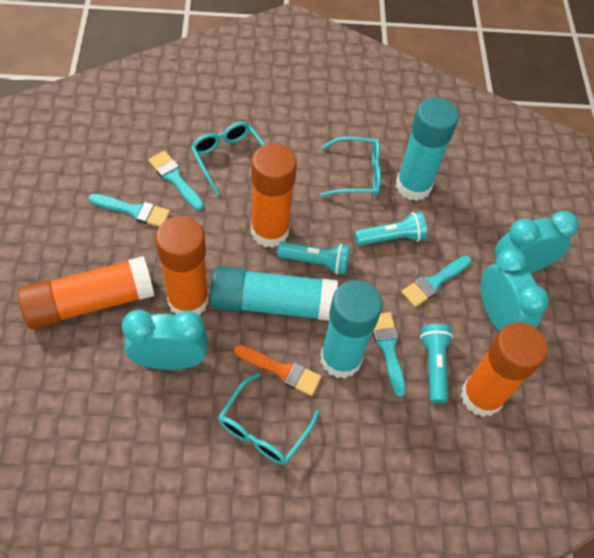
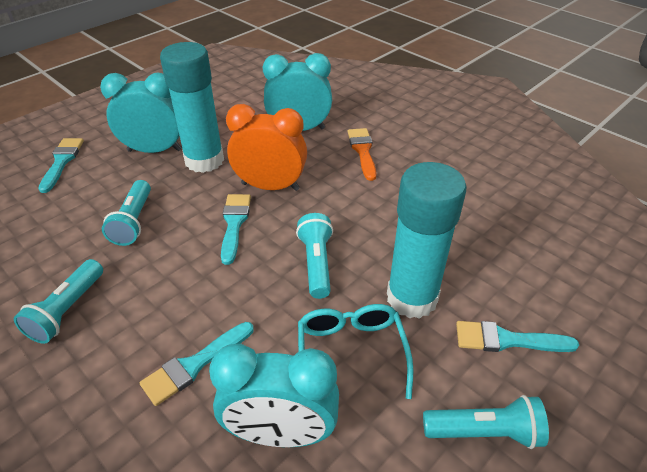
orange clock: none = 0 -> [226,104,307,191] = 1
orange glue stick: [18,256,155,329] [155,216,209,316] [251,143,297,248] [461,322,547,417] = 4 -> none = 0
turquoise flashlight: [277,242,350,275] [355,212,427,246] [420,324,453,403] = 3 -> [14,259,103,344] [102,180,151,246] [296,213,333,299] [423,395,549,449] = 4
turquoise glasses: [191,122,265,195] [218,373,320,465] [321,136,381,196] = 3 -> [298,304,413,399] = 1
turquoise glue stick: [210,266,338,321] [320,280,382,378] [396,97,459,201] = 3 -> [160,42,224,173] [387,162,466,319] = 2

